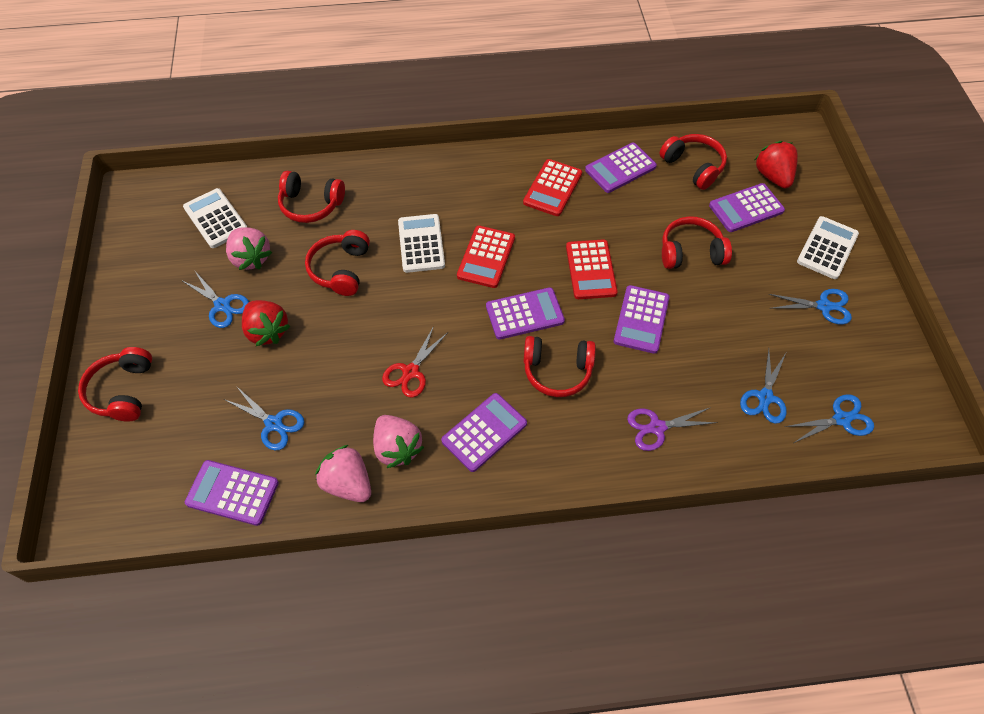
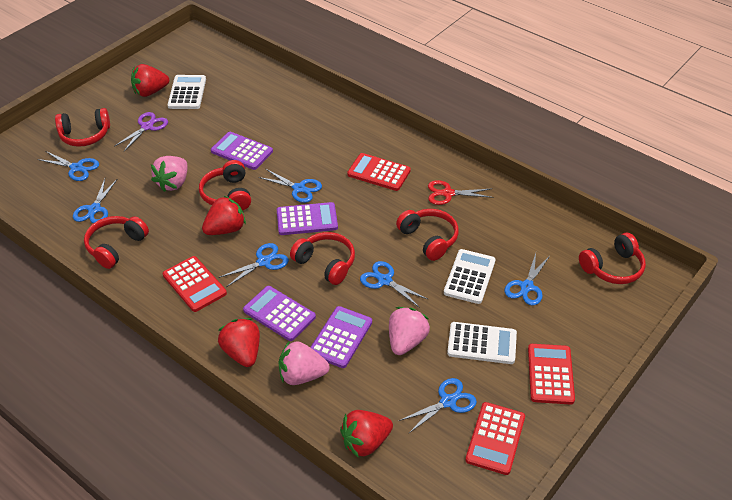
blue scissors: [181,270,249,328] [224,386,305,450] [740,349,787,424] [769,289,852,325] [785,394,874,443] = 5 -> [37,151,99,181] [73,178,118,223] [219,243,289,287] [258,169,322,203] [360,261,429,308] [399,378,477,433] [504,253,550,305] = 7
purple calculator: [185,460,279,526] [441,393,527,472] [486,287,565,340] [585,143,657,193] [614,285,669,354] [709,183,785,232] = 6 -> [211,132,273,170] [243,286,316,341] [277,202,338,235] [310,306,372,368] = 4
red calculator: [457,226,515,288] [523,159,582,216] [566,239,618,299] = 3 -> [163,256,227,312] [347,153,411,191] [465,402,525,475] [528,344,575,405] = 4
red strawberry: [242,300,290,346] [755,141,798,188] = 2 -> [131,64,169,97] [202,196,246,235] [218,318,260,367] [340,410,393,458] = 4

